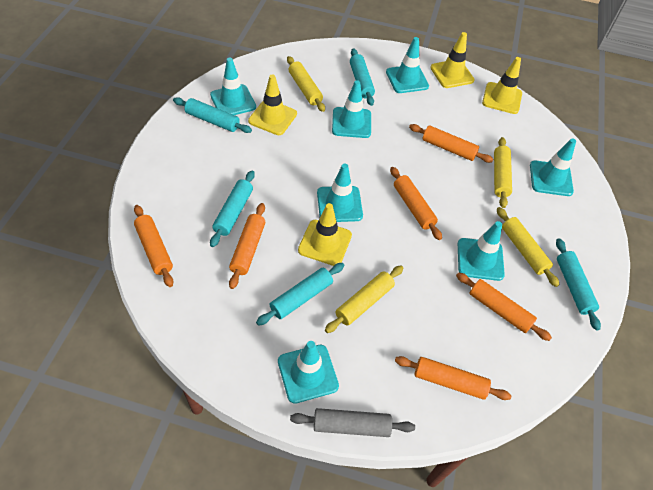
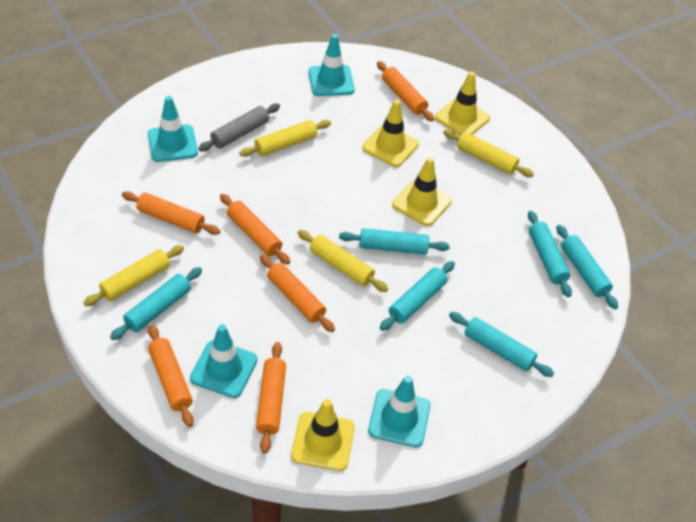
turquoise rolling pin: [173,97,252,133] [210,170,255,247] [256,263,344,326] [350,48,375,106] [556,238,601,331] = 5 -> [110,267,202,340] [339,228,450,255] [380,261,455,331] [449,312,554,377] [528,211,572,297] [557,225,618,309] = 6
turquoise traffic cone: [210,58,256,115] [278,341,339,404] [317,164,363,222] [332,80,371,138] [386,37,429,93] [458,221,505,281] [530,138,576,196] = 7 -> [148,96,198,162] [190,324,257,398] [308,34,355,96] [368,376,430,448] = 4

